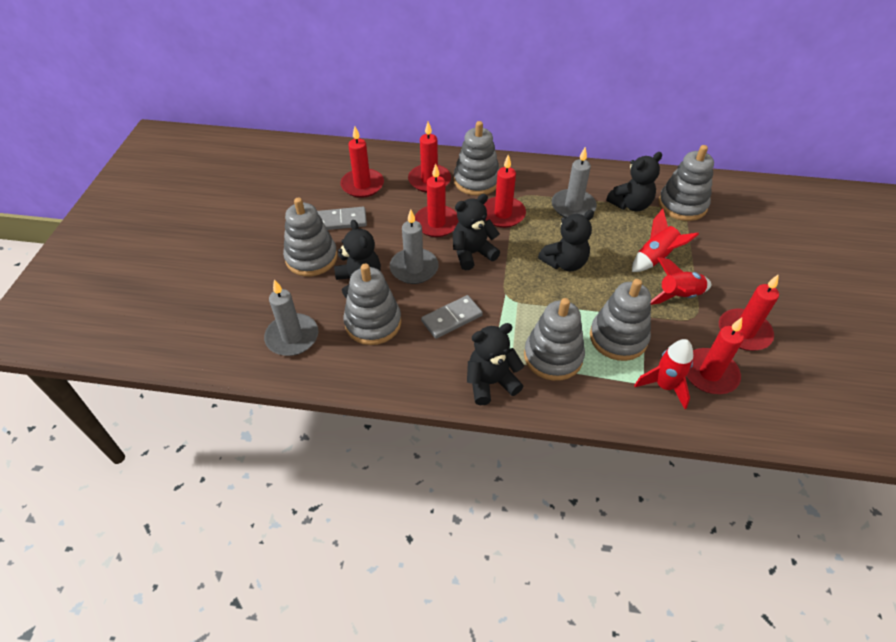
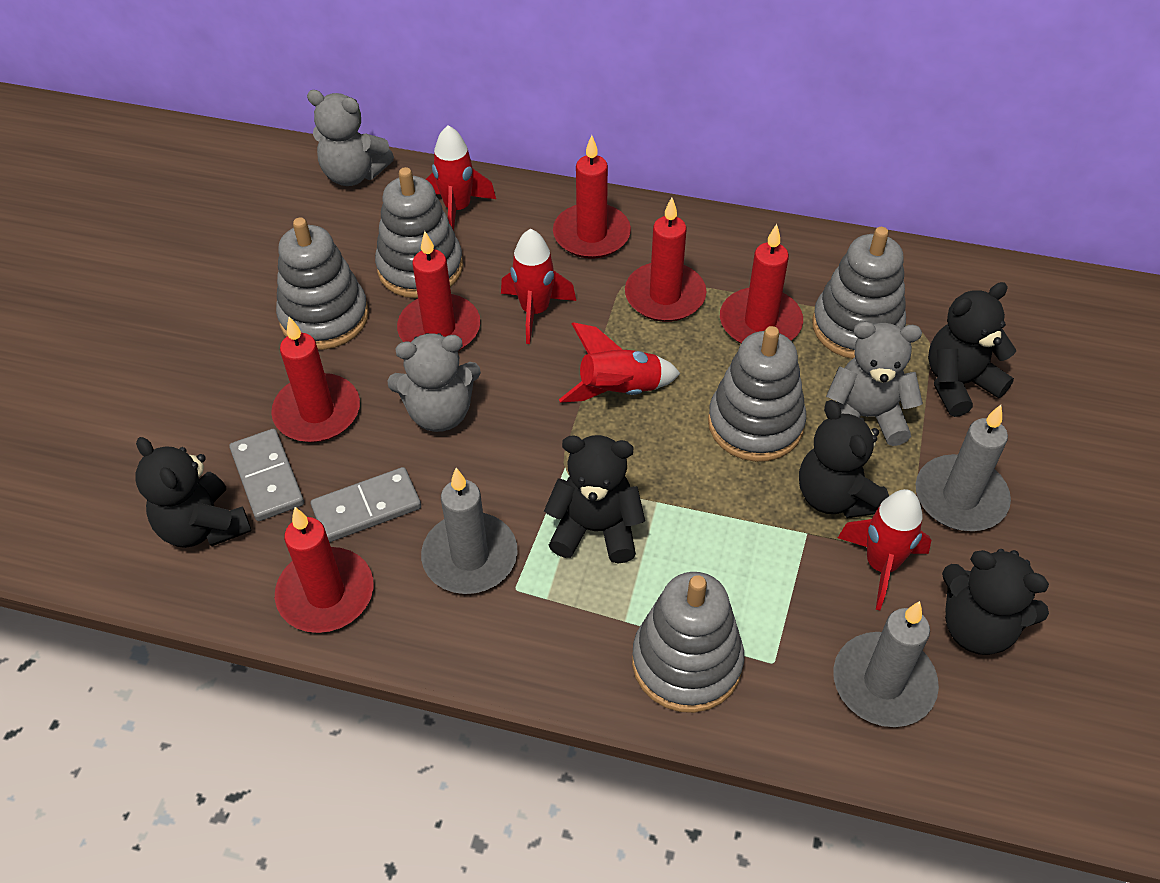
grey stacking toy: [283,198,338,276] [343,264,401,345] [454,121,499,196] [524,298,585,381] [590,279,651,361] [658,145,714,221] = 6 -> [276,217,369,350] [375,167,463,298] [632,572,744,713] [708,326,806,462] [812,227,906,359] = 5
grey teddy bear: none = 0 -> [307,90,394,186] [387,333,481,432] [826,321,923,446] = 3
red rocket: [632,209,699,272] [634,339,693,409] [651,257,711,305] = 3 -> [426,125,496,231] [501,229,576,344] [559,322,680,403] [838,489,931,610] = 4

